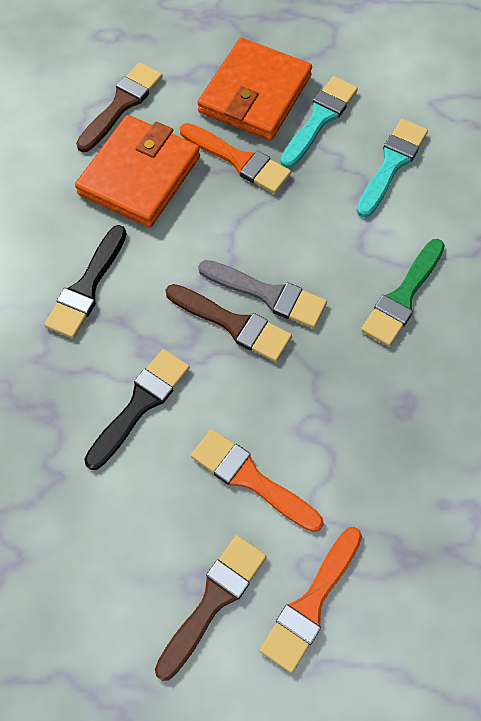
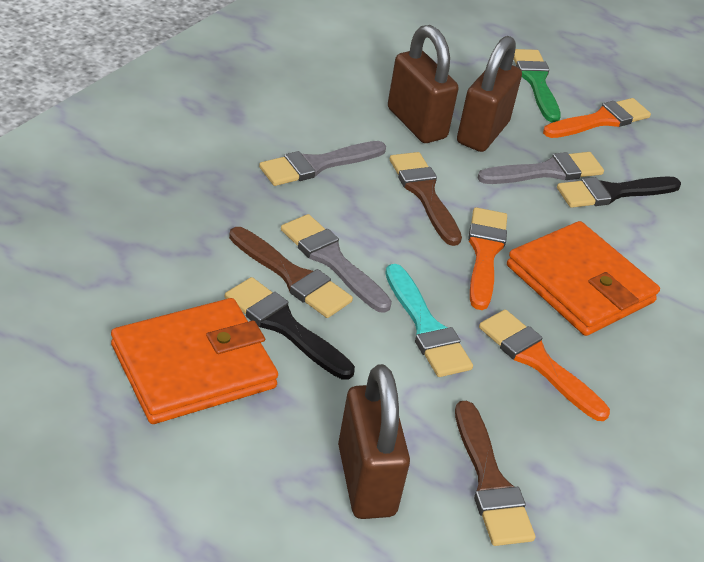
brown padlock: none = 0 -> [338,364,410,519] [388,25,459,143] [457,36,522,152] = 3
grey brush: [198,260,327,328] = 1 -> [259,141,386,186] [281,214,392,313] [478,152,604,184] = 3
turquoise brush: [280,76,358,168] [356,119,428,218] = 2 -> [385,264,473,377] = 1

